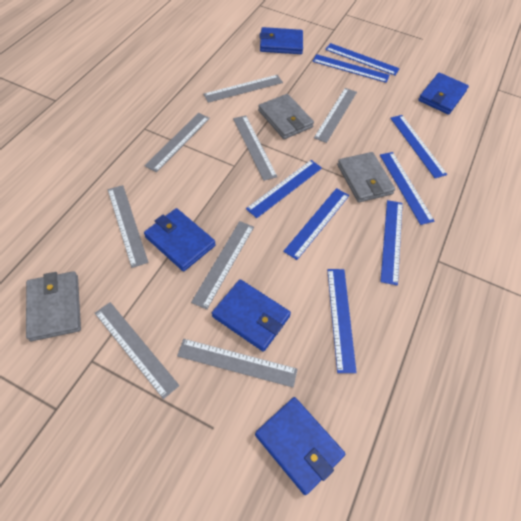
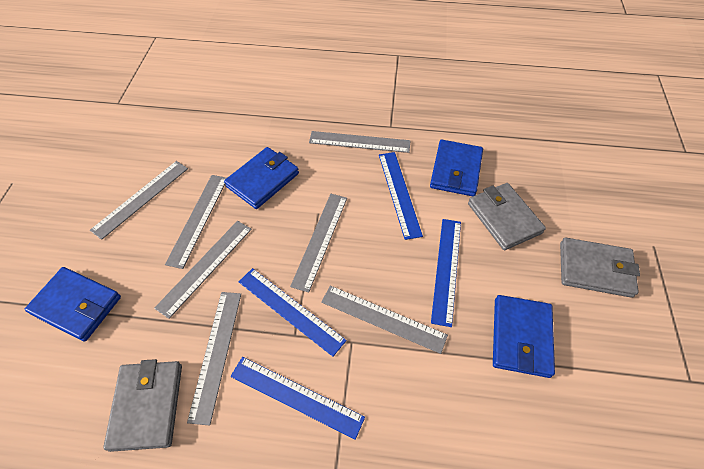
blue ruler: [246,160,322,218] [283,188,349,260] [312,54,390,83] [325,43,400,75] [327,269,357,373] [380,152,434,225] [380,200,403,286] [390,115,447,178] = 8 -> [231,357,365,440] [239,268,347,357] [379,152,423,240] [431,219,461,327] = 4
blue wallet: [144,208,216,271] [212,279,291,352] [255,397,345,495] [259,27,303,54] [418,73,469,115] = 5 -> [25,267,121,342] [224,147,299,209] [430,140,483,196] [493,295,555,378] = 4
grey ruler: [95,302,180,399] [108,185,149,268] [145,113,210,172] [177,339,298,387] [191,221,254,310] [203,75,283,103] [233,116,277,181] [314,88,357,143] = 8 -> [90,161,188,240] [154,221,252,319] [165,175,226,269] [187,292,241,426] [290,194,347,293] [309,131,410,153] [321,286,448,354] = 7

